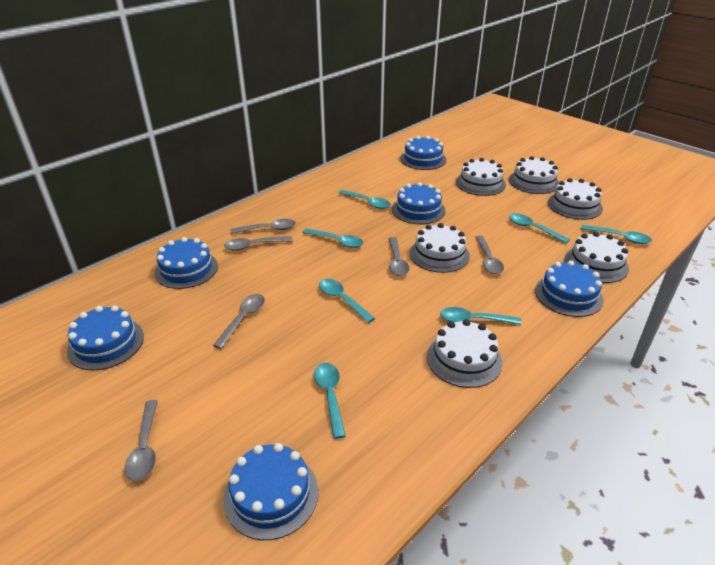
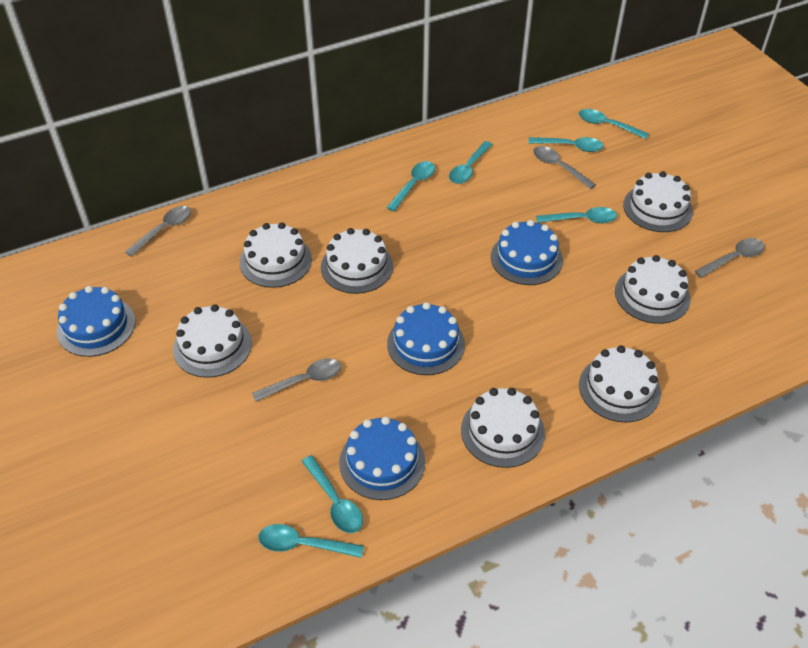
blue cake: [67,305,144,370] [154,237,218,289] [223,443,318,540] [392,182,446,225] [400,136,446,170] [535,260,604,317] = 6 -> [57,286,135,357] [339,416,425,500] [387,302,465,375] [491,220,563,285] = 4
grey spoon: [125,400,158,481] [213,294,265,349] [224,236,293,251] [230,219,296,234] [388,237,409,276] [475,235,504,274] = 6 -> [125,206,191,257] [252,358,341,402] [533,146,596,189] [695,238,765,278] = 4
white cake: [410,223,470,273] [427,319,502,388] [456,158,506,196] [509,156,559,194] [548,178,603,220] [564,232,629,283] = 6 -> [173,304,252,378] [240,222,312,288] [321,228,393,294] [461,388,545,468] [579,345,661,423] [615,255,691,324] [623,171,693,232] = 7

